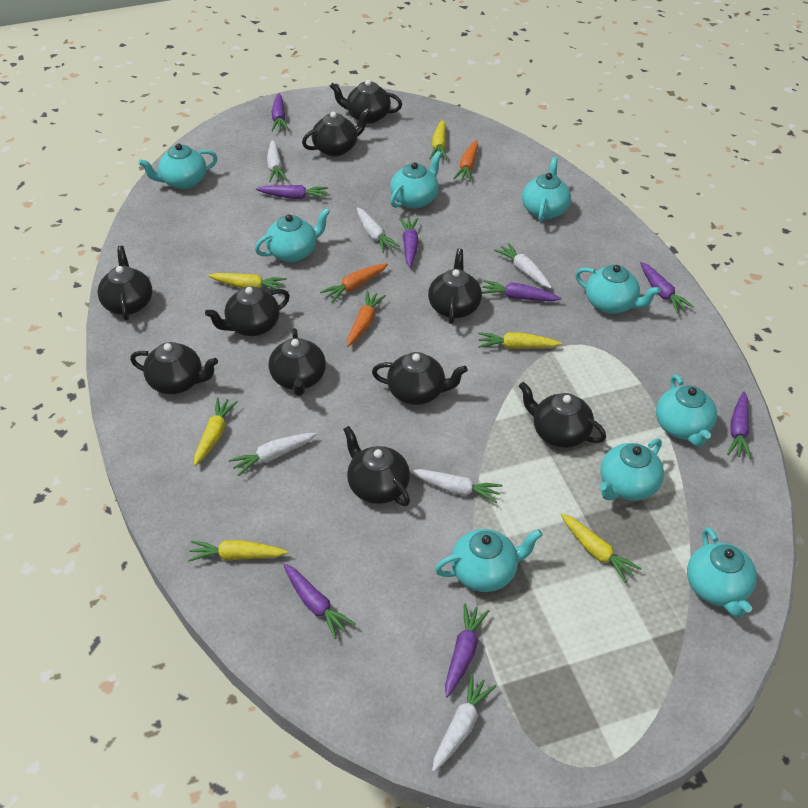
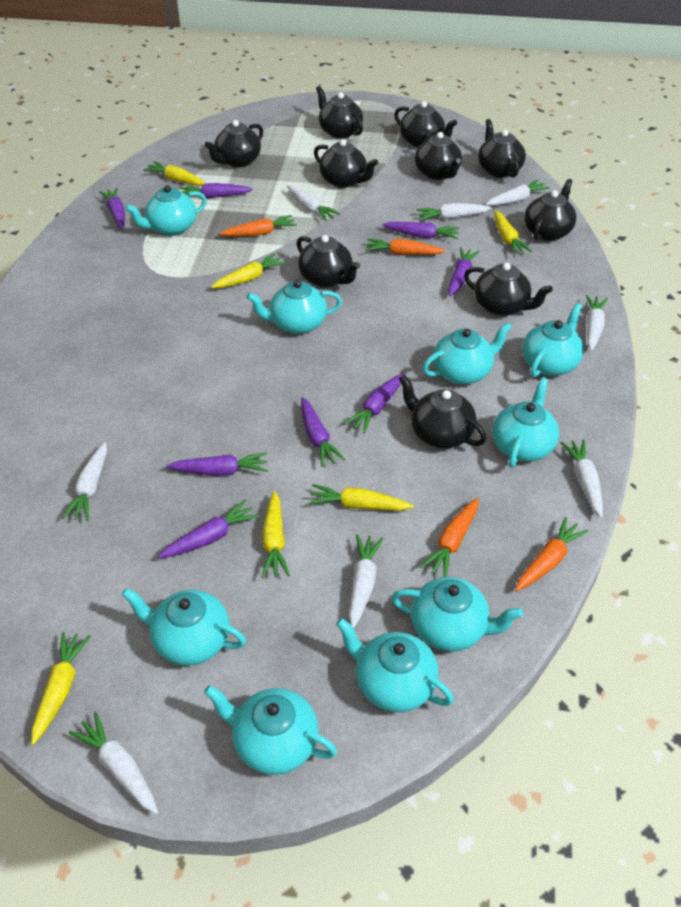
orange carrot: [320,263,388,303] [347,291,386,347] [453,140,478,182] = 3 -> [219,215,297,236] [365,239,445,255] [420,498,479,577] [515,517,589,591] = 4
white carrot: [229,433,317,476] [267,140,287,182] [357,207,400,253] [410,469,503,503] [432,674,496,772] [494,243,552,288] = 6 -> [62,442,107,521] [69,711,158,815] [287,185,340,221] [349,534,384,629] [416,203,492,221] [486,179,550,206] [560,439,603,518] [586,295,608,351] = 8

